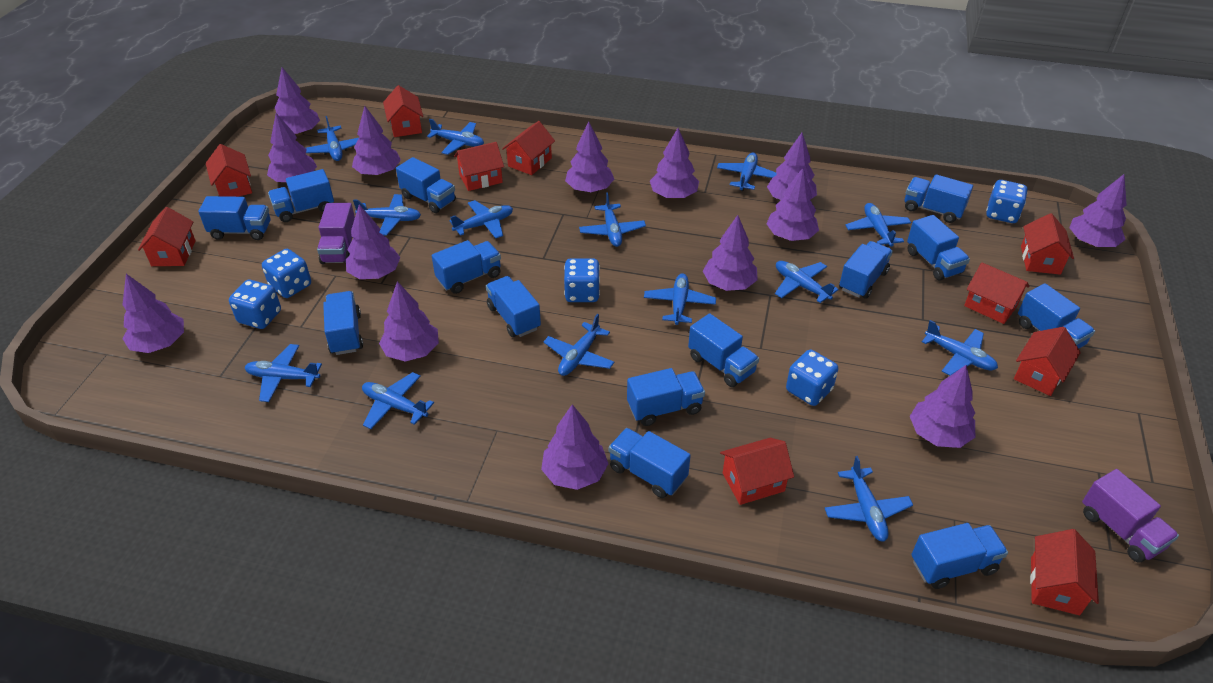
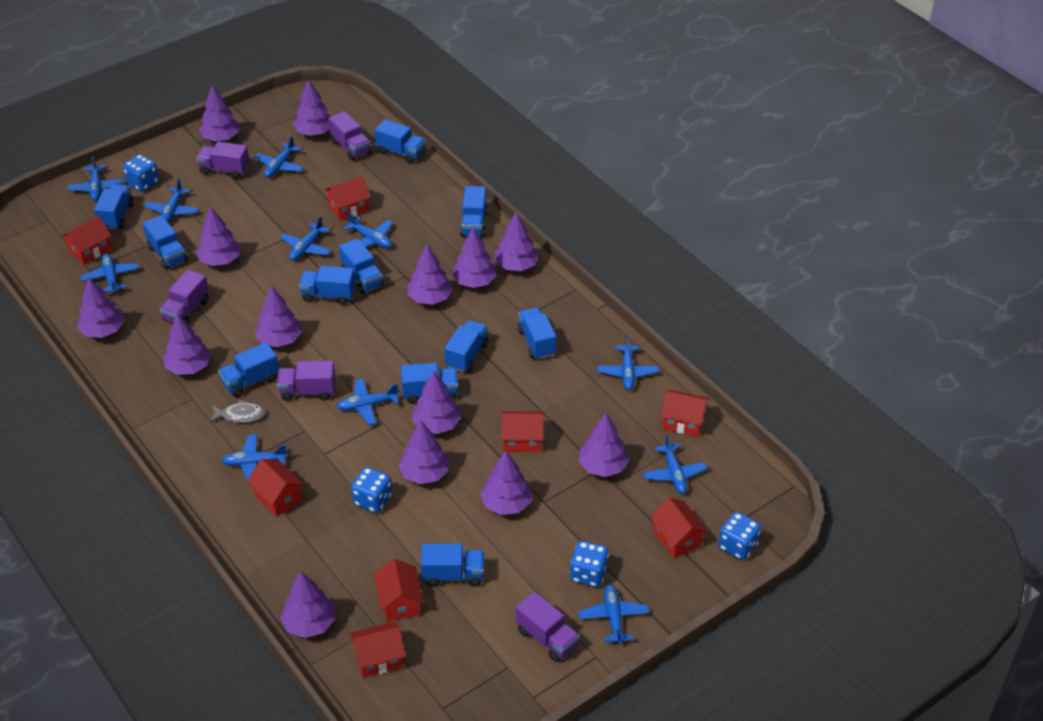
blue dice: [229,280,281,329] [262,249,311,298] [564,258,600,302] [786,350,838,406] [986,180,1028,223] = 5 -> [123,154,159,192] [351,467,392,513] [570,541,609,587] [718,512,761,560] = 4
blue plane: [244,344,322,402] [306,116,359,161] [353,194,421,236] [362,372,434,429] [427,119,484,155] [449,200,513,238] [544,313,615,376] [579,192,646,247] [644,273,716,325] [717,153,776,191] [775,261,839,303] [825,456,913,542] [845,203,911,247] [922,320,998,376] = 14 -> [67,156,123,201] [80,253,139,293] [144,178,199,223] [222,434,288,484] [254,136,304,178] [280,216,331,261] [337,379,399,425] [343,213,393,248] [578,584,649,645] [597,335,659,390] [643,434,708,494] = 11
blue truck: [198,196,270,240] [268,169,334,222] [323,291,363,355] [396,157,456,213] [432,240,501,294] [486,276,541,337] [609,428,691,498] [627,368,705,426] [688,313,759,387] [839,241,893,299] [905,174,973,223] [907,215,970,281] [911,523,1008,589] [1018,283,1095,349] = 14 -> [94,184,134,230] [142,215,188,270] [218,342,279,397] [299,266,355,305] [339,238,384,294] [375,119,426,164] [401,363,458,404] [421,543,484,587] [444,320,489,372] [460,186,488,237] [517,307,556,359] = 11
grey fish: none = 0 -> [209,399,265,423] = 1
purple truck: [317,203,355,264] [1082,469,1179,562] = 2 -> [160,270,209,324] [196,142,250,179] [277,361,336,401] [328,111,371,160] [516,592,580,662] = 5
red house: [138,207,196,266] [206,144,252,197] [383,85,423,137] [454,142,504,191] [502,121,555,175] [720,438,794,505] [964,263,1030,324] [1014,327,1081,396] [1021,213,1074,275] [1030,529,1099,615] = 10 -> [61,216,111,265] [247,459,305,517] [324,176,370,221] [350,622,406,678] [374,559,423,621] [501,411,544,452] [650,497,708,558] [661,390,709,436] = 8

